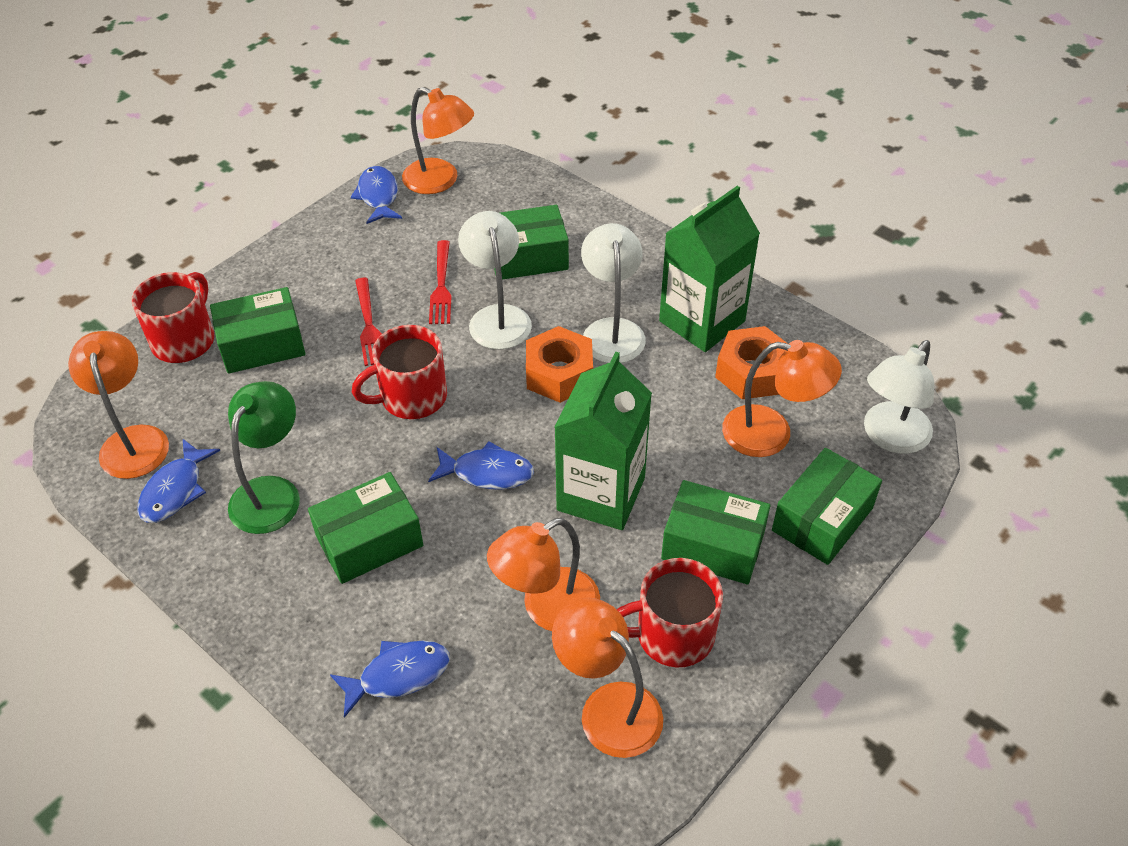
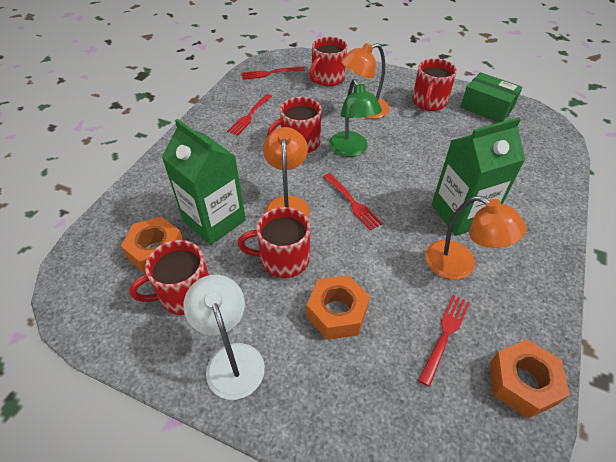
blue fish: [137,439,220,523] [330,641,450,718] [351,166,402,224] [428,441,534,490] = 4 -> none = 0
green box: [210,287,306,374] [308,472,423,584] [494,205,569,280] [661,480,770,584] [772,448,882,565] = 5 -> [460,72,523,123] = 1
orange lamp: [68,331,169,479] [402,87,474,194] [487,518,600,631] [552,597,663,758] [722,340,842,457] = 5 -> [263,127,310,218] [341,43,390,119] [425,196,526,280] = 3
orange nut: [526,326,593,403] [715,326,788,399] = 2 -> [121,216,183,274] [307,275,370,340] [490,340,570,419] = 3
red fork: [355,278,382,366] [429,240,451,324] = 2 -> [227,94,272,136] [242,67,305,80] [323,173,383,231] [418,295,470,387] = 4
red mug: [132,272,214,363] [352,325,447,419] [617,558,723,667] = 3 -> [129,240,209,315] [238,207,310,278] [267,97,322,153] [309,37,347,87] [412,58,457,111] = 5
white lamp: [458,211,532,350] [581,223,646,363] [864,340,934,454] = 3 -> [183,275,265,400] = 1

